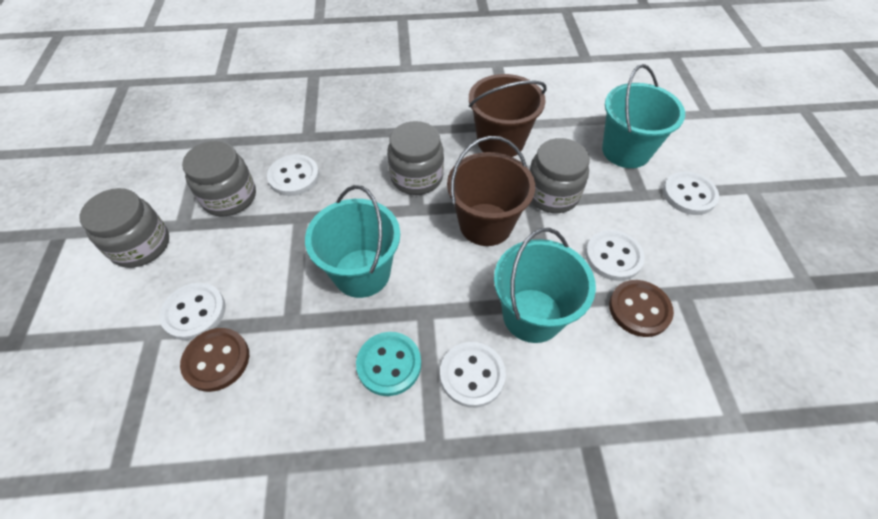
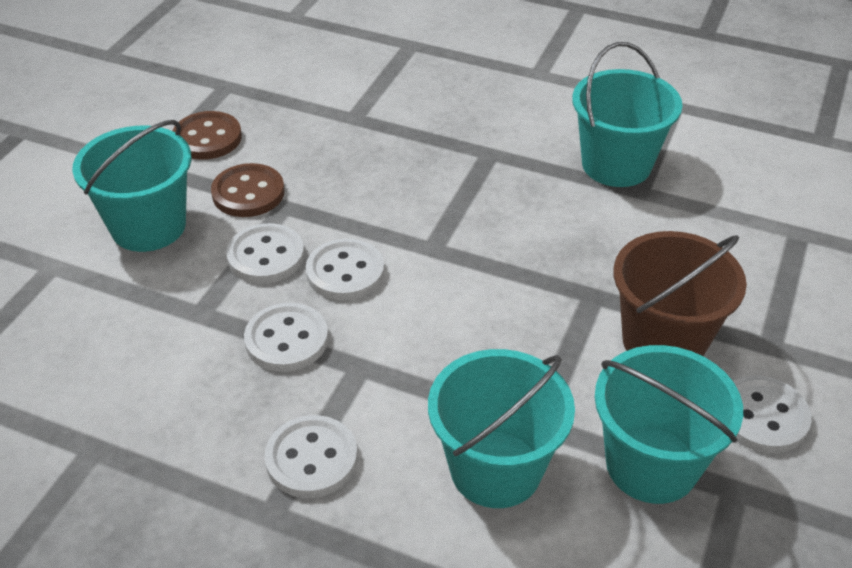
brown bucket: [447,136,535,246] [469,74,547,157] = 2 -> [613,231,747,356] = 1
grey jar: [79,188,169,268] [182,141,256,216] [387,121,444,195] [529,138,590,213] = 4 -> none = 0
turquoise bucket: [305,185,400,298] [494,228,596,343] [602,64,685,168] = 3 -> [72,120,192,252] [428,349,575,508] [572,42,683,187] [594,345,743,504] = 4
turquoise button: [356,332,421,396] = 1 -> none = 0

